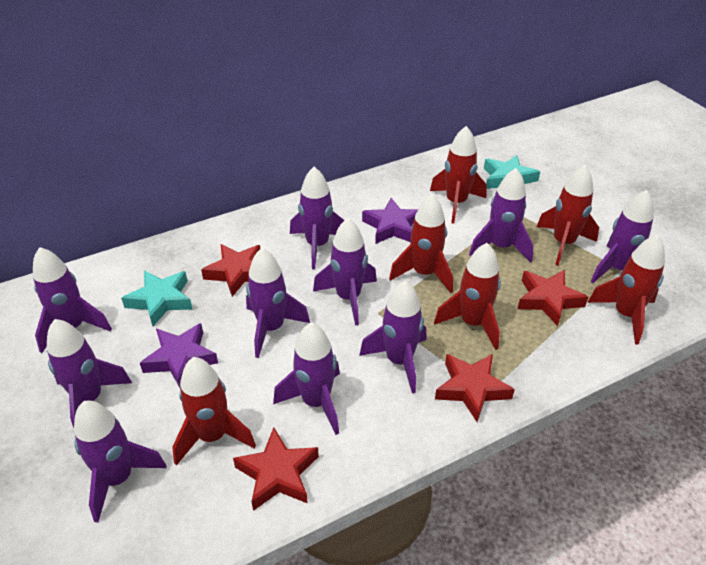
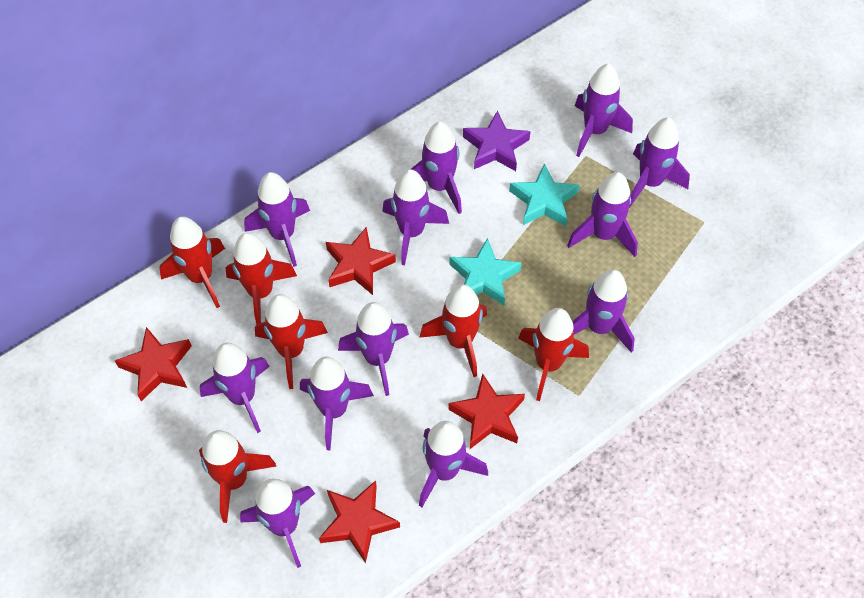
purple rocket: [33,247,112,353] [47,319,132,428] [74,401,167,523] [246,248,310,358] [273,322,340,435] [290,167,345,269] [313,218,377,326] [359,281,427,393] [469,168,533,263] [591,190,654,283] = 10 -> [200,343,270,433] [240,479,315,568] [244,172,310,267] [300,356,374,450] [338,302,409,396] [382,169,449,265] [411,122,462,214] [419,421,488,507] [567,172,638,257] [572,269,635,353] [575,63,633,157] [629,117,690,208] = 12
purple star: [140,323,218,389] [362,198,418,244] = 2 -> [463,110,531,171] = 1

